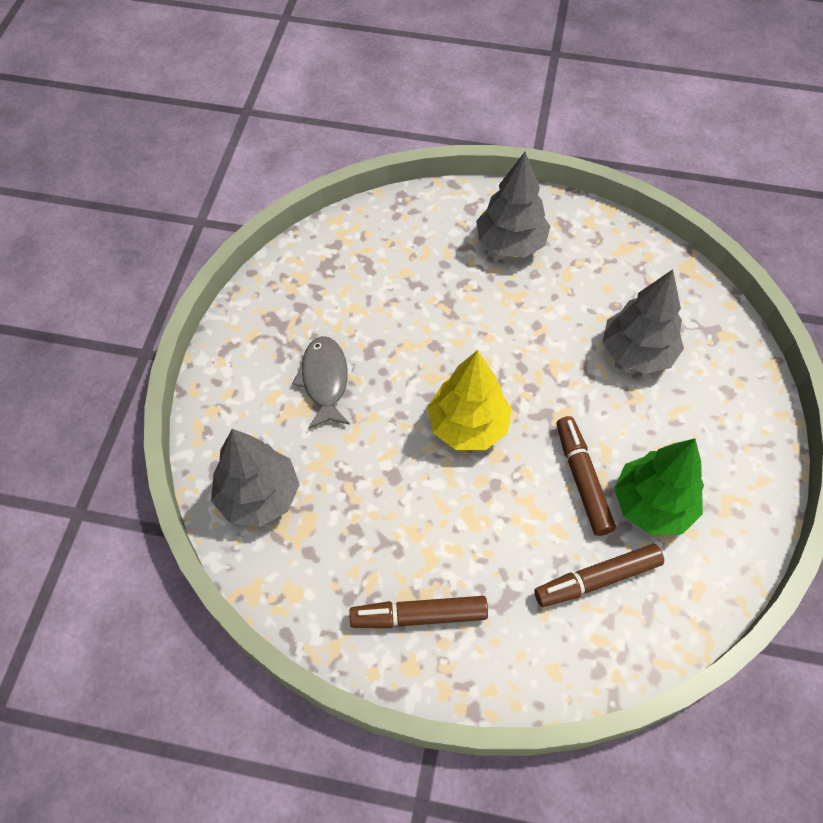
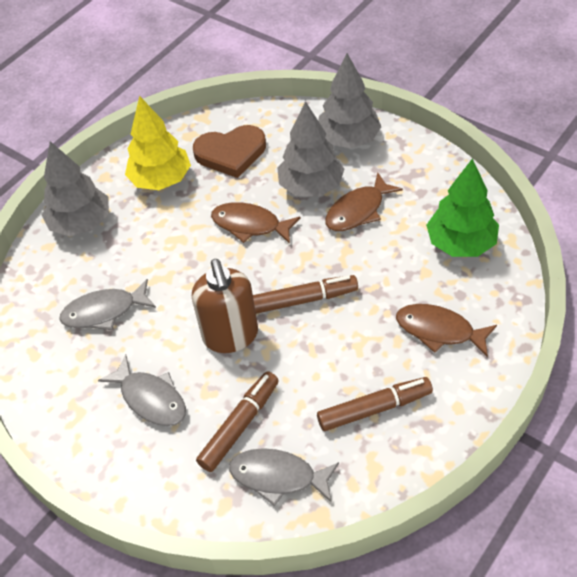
brown fish: none = 0 -> [211,202,301,244] [325,173,403,231] [396,304,497,357] = 3
brown heart: none = 0 -> [193,125,266,178] = 1
brown soap dispenser: none = 0 -> [192,259,258,353] = 1
grey fish: [292,336,350,429] = 1 -> [59,279,156,330] [98,355,186,426] [229,448,339,506] = 3

